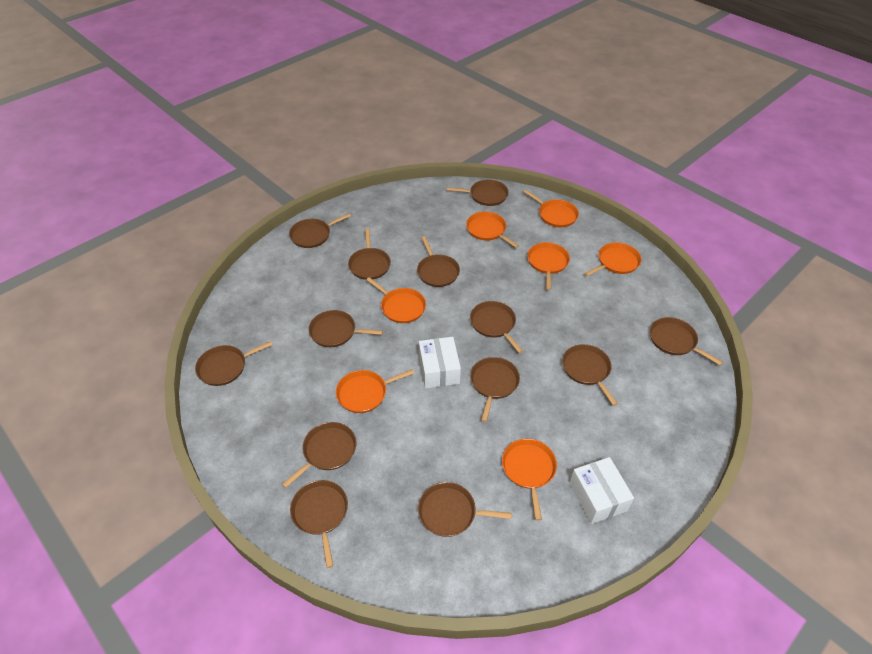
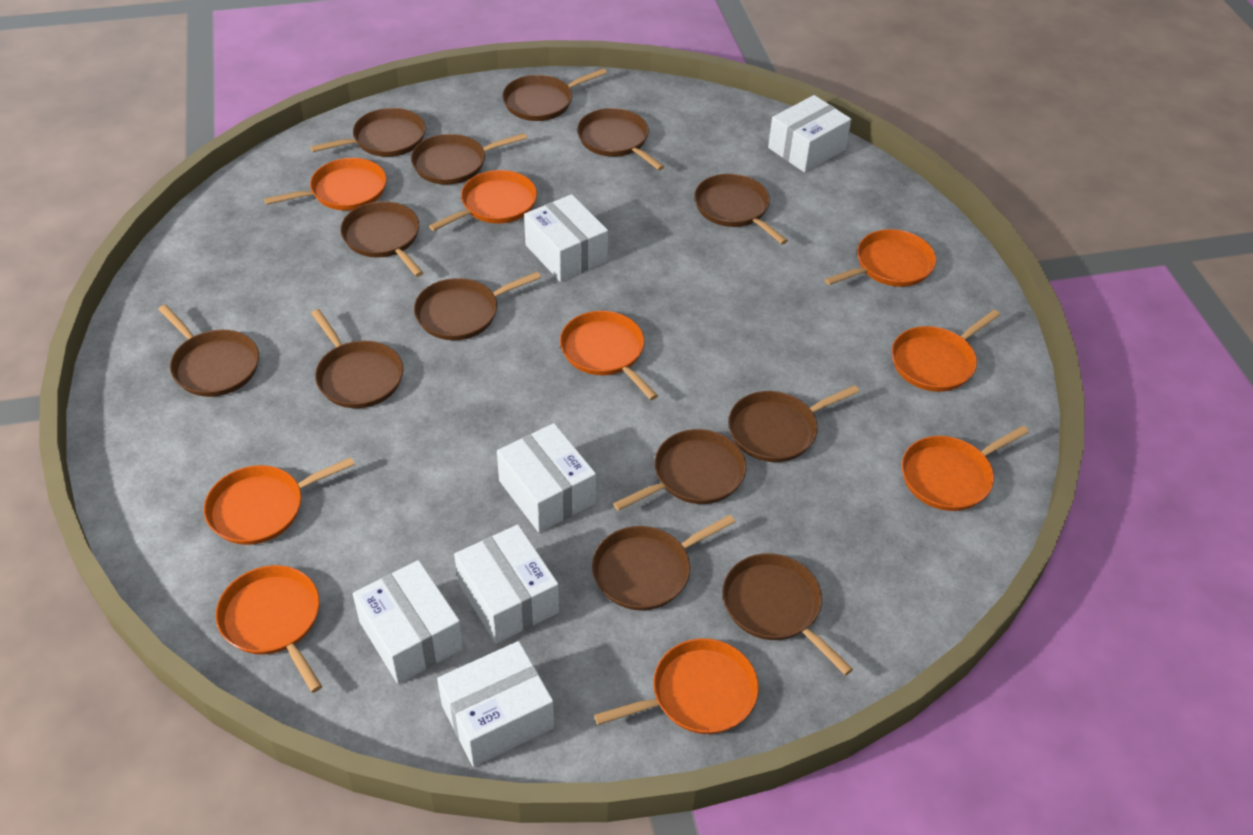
orange pan: [336,369,414,413] [366,277,426,323] [466,212,519,248] [502,439,557,520] [524,190,579,227] [527,242,570,290] [585,242,642,276] = 7 -> [204,457,355,545] [216,565,322,693] [264,158,387,210] [429,170,537,231] [560,311,658,400] [594,638,759,734] [824,229,936,287] [892,309,1000,392] [901,426,1029,511] = 9
white box: [419,337,461,388] [569,457,634,524] = 2 -> [353,560,463,684] [437,641,554,767] [454,525,559,644] [497,423,596,533] [524,194,608,282] [768,95,851,173] = 6

